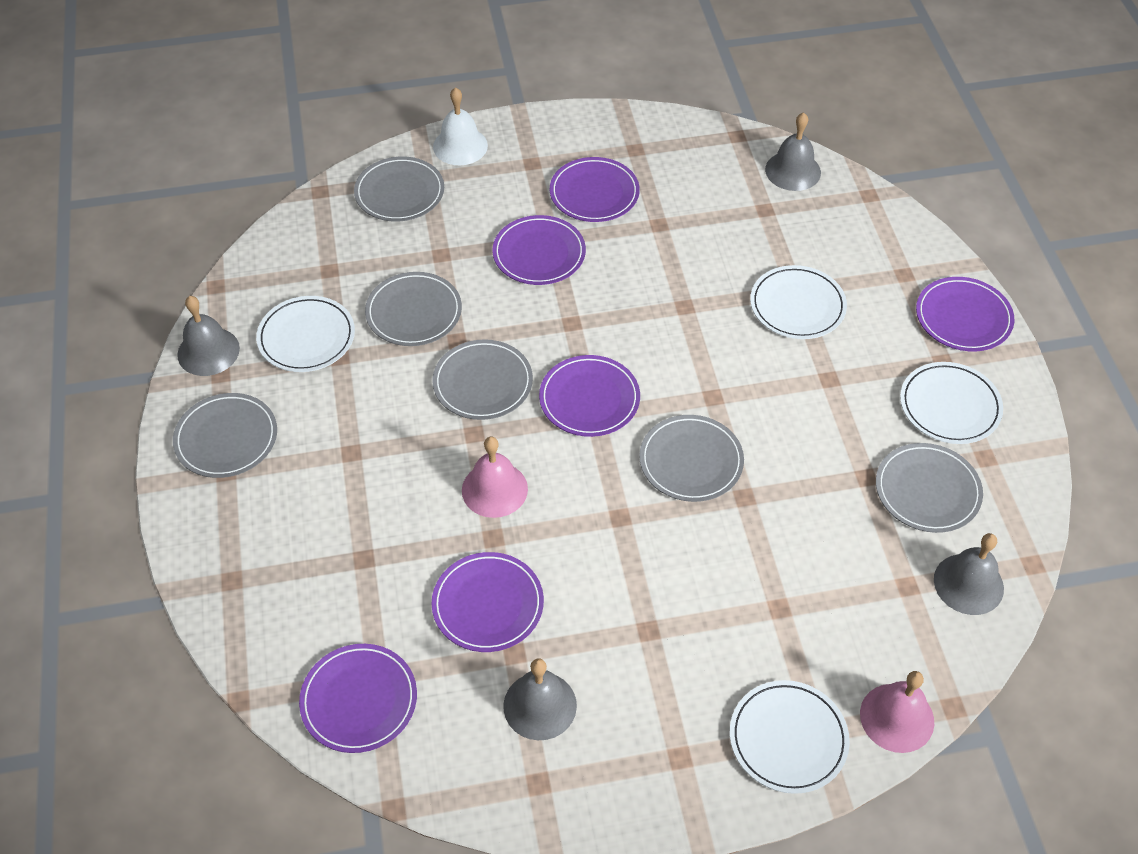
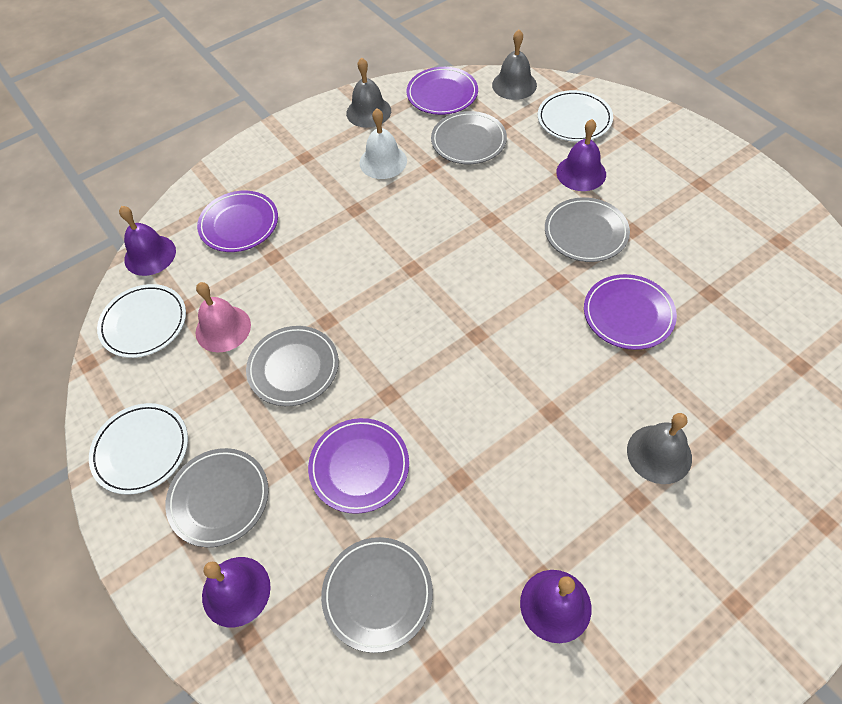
grey bell: [177,296,240,376] [503,658,577,740] [765,112,821,191] [934,533,1004,615] = 4 -> [346,58,391,128] [492,30,537,100] [627,413,692,484] = 3
grey plate: [173,393,277,478] [354,157,444,222] [365,272,462,346] [432,339,533,420] [639,415,744,502] [876,443,983,533] = 6 -> [165,448,269,547] [246,326,339,406] [321,537,433,653] [431,111,507,164] [545,197,630,262] = 5
pink bell: [462,437,528,518] [860,671,934,753] = 2 -> [196,282,251,353] = 1
purple bell: none = 0 -> [119,206,176,276] [202,557,271,628] [520,570,592,643] [556,119,606,191] = 4
purple plate: [299,644,417,753] [431,552,544,652] [492,215,586,285] [539,355,640,437] [550,157,640,222] [916,277,1014,351] = 6 -> [197,191,278,252] [308,418,409,514] [407,67,478,115] [584,274,677,350] = 4
white plate: [256,296,355,372] [730,680,850,794] [750,265,847,339] [900,362,1003,444] = 4 -> [89,403,188,495] [97,284,186,358] [538,90,613,142] = 3

